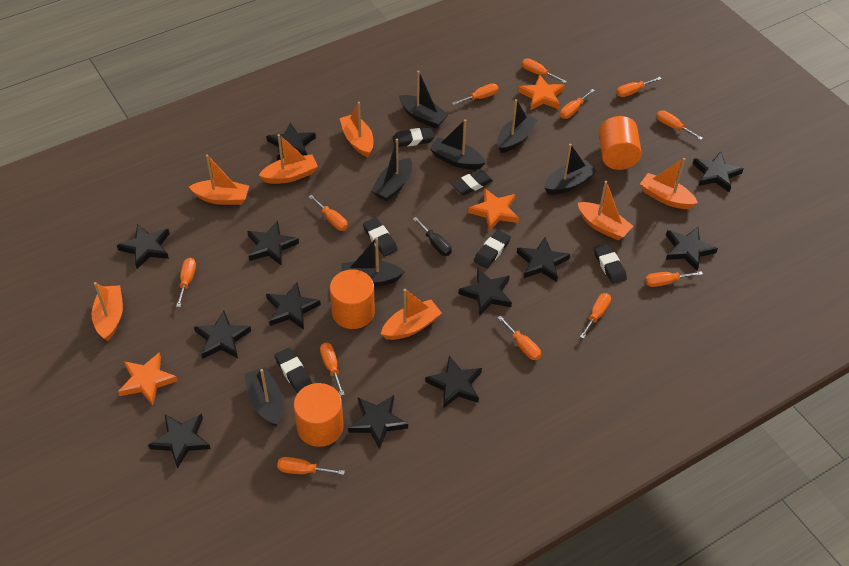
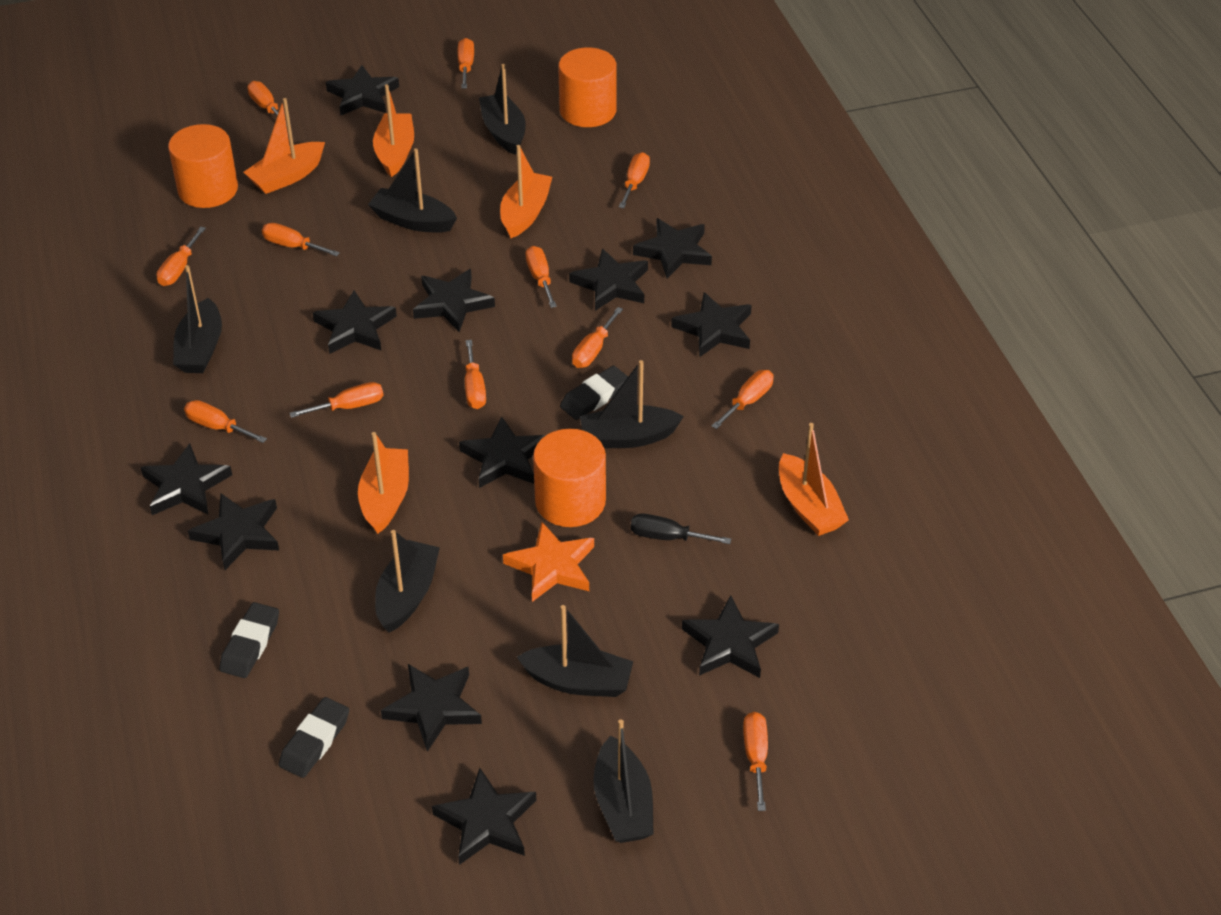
black eraser: [274,348,312,393] [363,218,398,257] [392,127,435,147] [451,169,493,195] [474,230,511,268] [594,243,627,284] = 6 -> [219,602,279,678] [278,697,349,778] [560,366,628,420] = 3
orange boat: [92,282,123,341] [189,155,249,205] [259,134,318,184] [340,102,373,157] [381,289,442,340] [578,181,633,240] [640,158,698,209] = 7 -> [243,98,325,194] [358,432,409,534] [373,84,414,177] [500,145,552,238] [779,423,849,536] = 5
orange star: [118,352,178,406] [468,188,519,231] [518,75,565,110] = 3 -> [503,522,594,602] = 1

